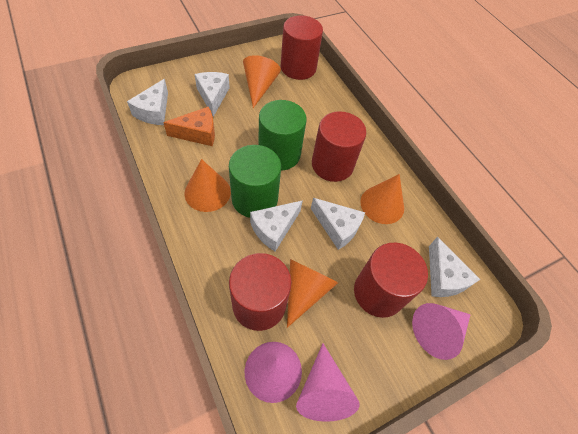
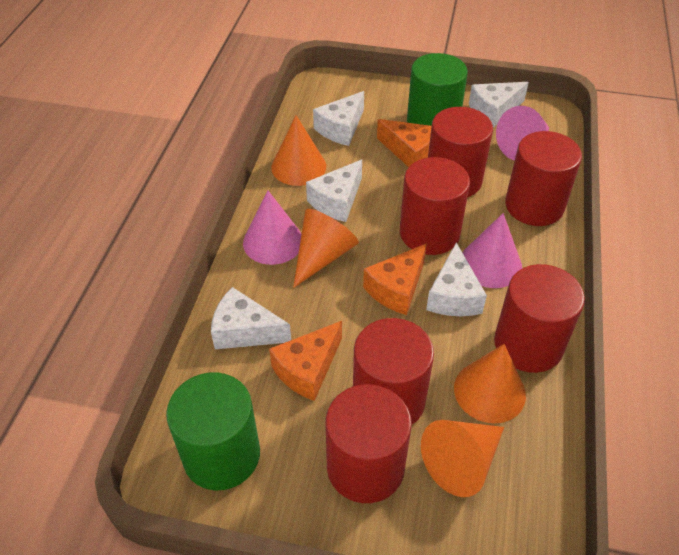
orange cheese: [163,107,215,146] = 1 -> [269,321,342,401] [363,244,427,315] [377,119,432,167] = 3
red cylinder: [229,253,291,331] [281,15,323,80] [312,111,366,182] [354,243,428,318] = 4 -> [326,384,412,503] [353,318,434,425] [400,157,470,255] [428,107,493,198] [494,264,585,373] [505,131,582,226] = 6

